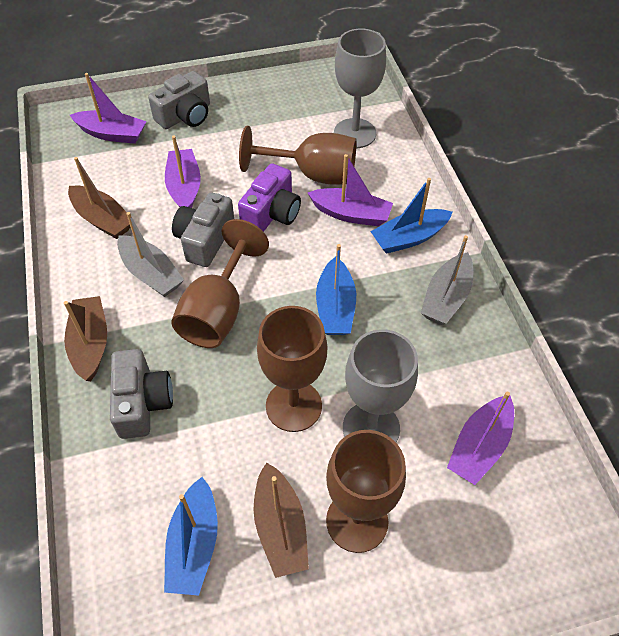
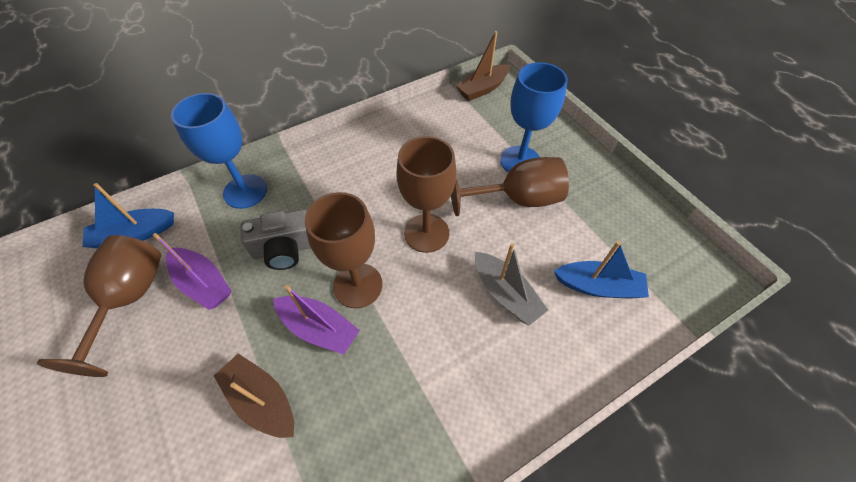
blue boat: [164,477,218,596] [316,244,356,335] [370,178,452,254] = 3 -> [82,183,174,249] [554,241,649,299] = 2
blue goblet: none = 0 -> [171,93,267,209] [500,62,568,173] = 2
brown boat: [64,296,107,381] [68,157,130,239] [254,463,309,578] = 3 -> [214,353,294,438] [456,31,510,101] = 2
grey boat: [117,212,184,297] [421,235,473,325] = 2 -> [475,243,548,326] = 1
grey camera: [110,349,173,439] [148,71,210,129] [172,193,234,267] = 3 -> [240,209,311,270] = 1
grey goblet: [334,29,386,148] [343,329,418,443] = 2 -> none = 0
purple boat: [70,73,147,144] [165,135,201,208] [308,154,393,226] [447,392,514,485] = 4 -> [153,233,231,310] [273,285,360,355] = 2
purple camera: [238,163,301,232] = 1 -> none = 0

